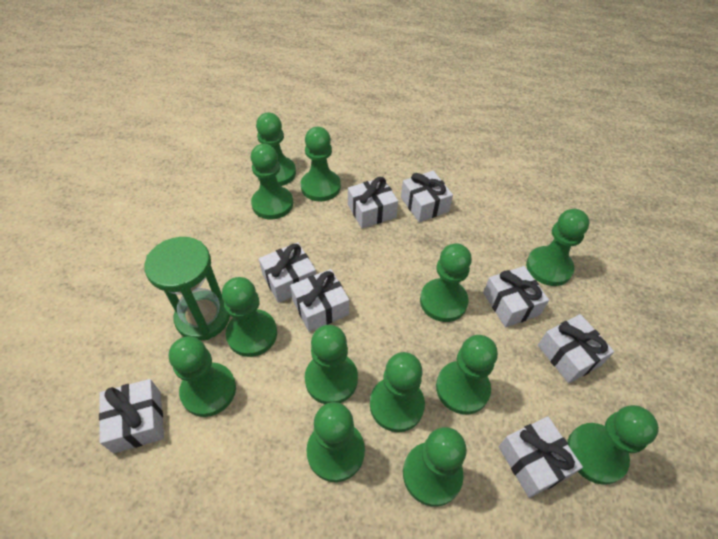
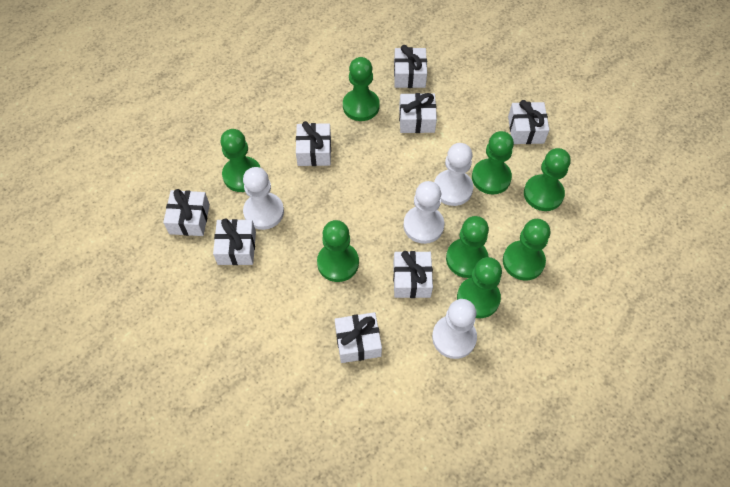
green hourglass: [144,237,230,341] = 1 -> none = 0
green pawn: [169,336,236,417] [222,277,277,357] [251,144,293,219] [256,113,296,186] [301,127,341,202] [305,325,358,404] [306,402,365,482] [370,352,425,432] [403,427,467,507] [420,243,472,322] [436,335,498,415] [526,209,589,286] [567,405,659,485] = 13 -> [220,129,261,192] [317,220,359,282] [343,57,380,121] [446,216,489,278] [457,257,502,318] [472,131,514,195] [503,219,550,280] [524,148,571,211] = 8
white pawn: none = 0 -> [243,167,284,230] [403,181,444,244] [432,299,477,359] [434,143,473,206] = 4

